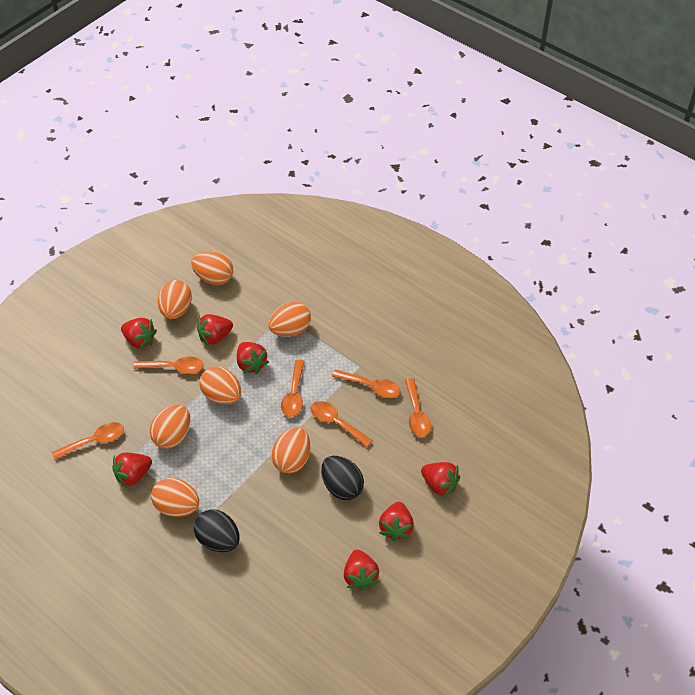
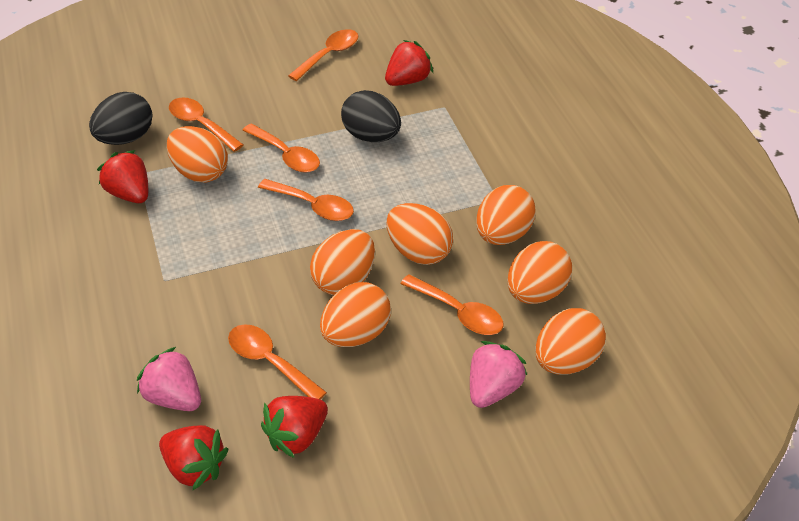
pink strawberry: none = 0 -> [137,347,201,411] [470,341,527,408] = 2
red strawberry: [112,453,152,488] [121,318,157,350] [197,314,233,346] [237,342,269,374] [344,550,379,591] [379,502,414,542] [421,462,460,498] = 7 -> [97,150,148,203] [159,425,229,490] [261,396,328,458] [385,40,433,86] = 4

